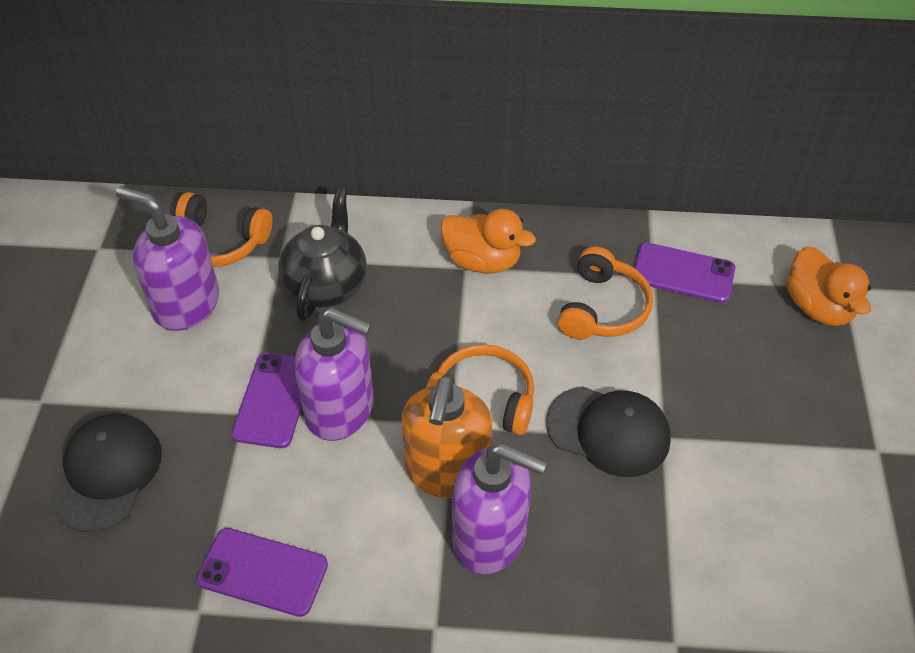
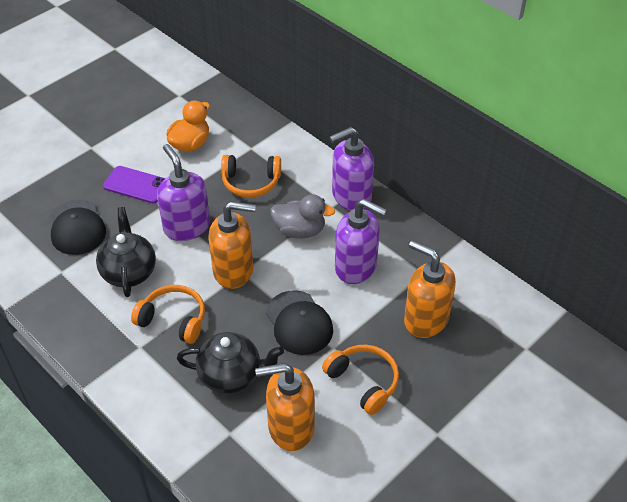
black teapot: [278,189,367,321] = 1 -> [96,207,156,297] [177,332,284,394] = 2
grey duck: none = 0 -> [270,194,335,238] = 1
orange duck: [440,209,536,274] [787,247,871,326] = 2 -> [166,101,210,152] = 1
orange soap dispenser: [401,375,493,498] = 1 -> [209,201,256,289] [255,363,315,451] [404,240,456,338] = 3
purple phone: [197,528,328,617] [232,352,302,448] [633,243,736,303] = 3 -> [103,166,165,204] = 1

